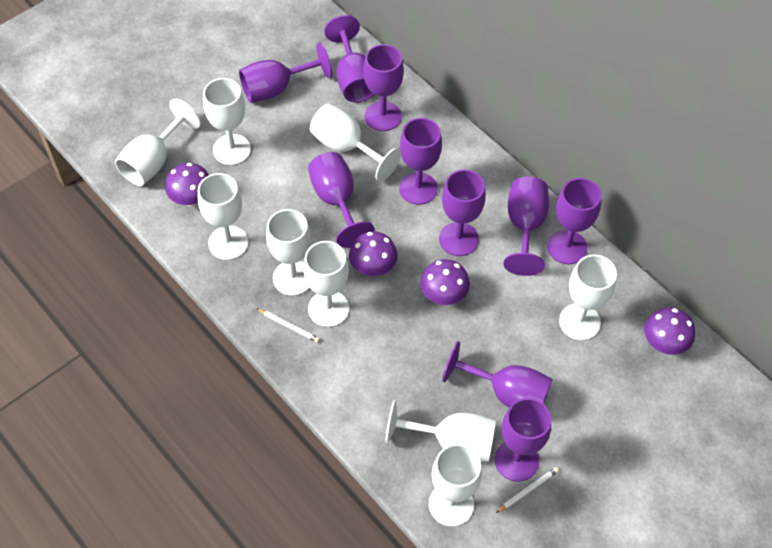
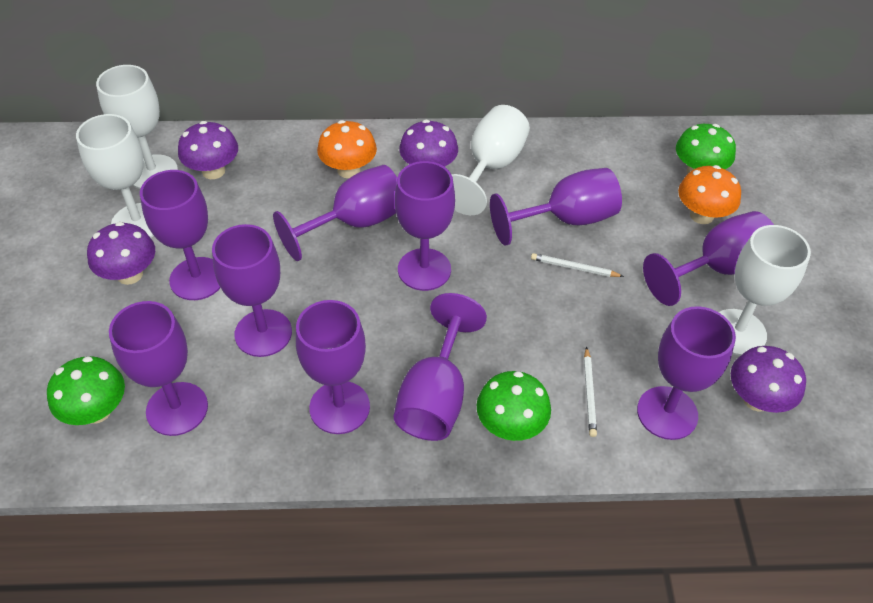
green mushroom: none = 0 -> [47,356,125,425] [477,371,551,441] [676,124,736,174] = 3
orange mushroom: none = 0 -> [317,120,377,178] [678,165,741,224] = 2
white goblet: [115,99,201,186] [198,173,248,260] [203,78,251,165] [266,209,311,296] [303,241,349,327] [310,104,401,182] [385,400,496,462] [429,444,482,527] [559,255,617,340] = 9 -> [76,114,154,238] [96,65,178,189] [451,105,530,215] [719,225,811,356] = 4

